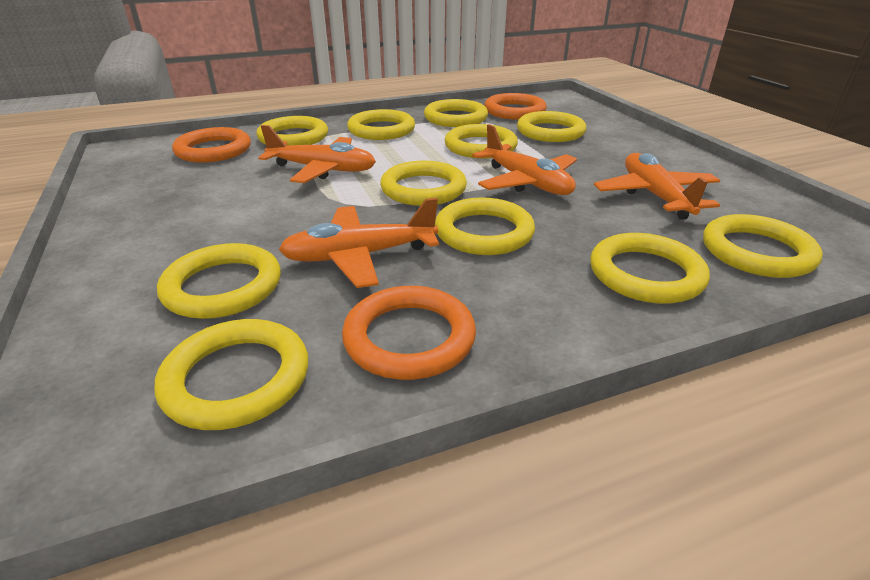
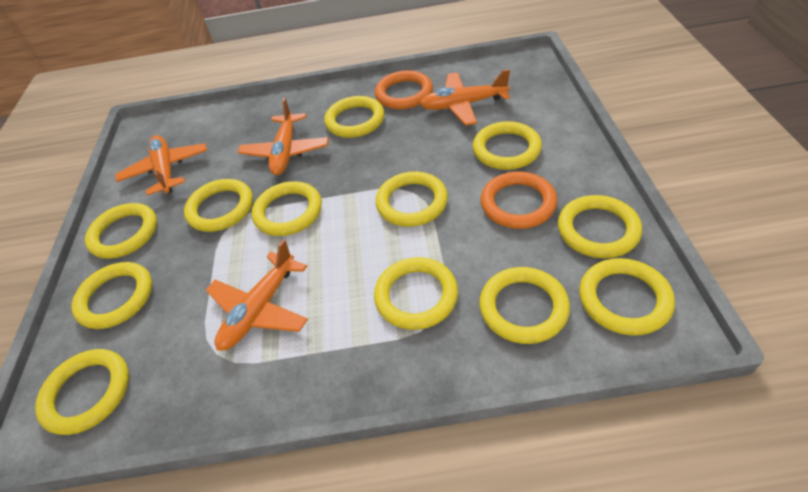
orange ring: [172,127,251,163] [342,286,476,380] [484,93,547,120] = 3 -> [375,70,433,109] [481,172,557,229] = 2
yellow ring: [155,319,308,430] [157,243,281,319] [256,116,328,146] [347,109,415,140] [380,161,467,206] [424,99,488,127] [435,198,535,255] [445,124,518,158] [517,111,586,142] [590,233,710,304] [703,214,823,278] = 11 -> [35,349,129,435] [71,262,152,329] [85,203,157,259] [184,179,253,232] [252,181,322,236] [324,96,385,138] [374,257,458,330] [376,171,448,227] [473,121,542,170] [479,267,570,344] [558,195,642,258] [579,258,675,336] = 12

